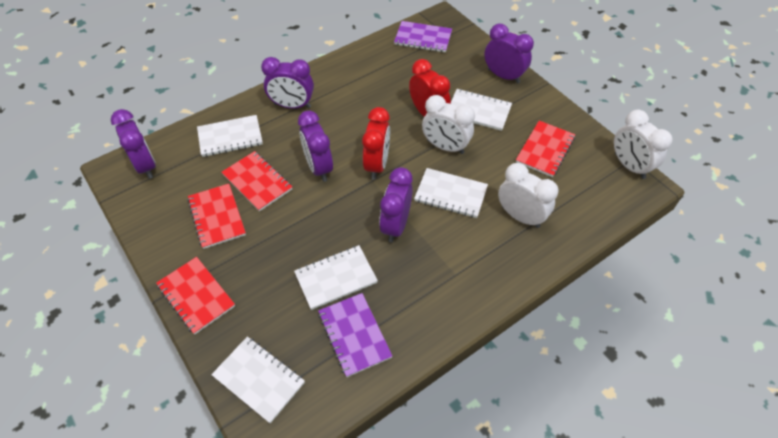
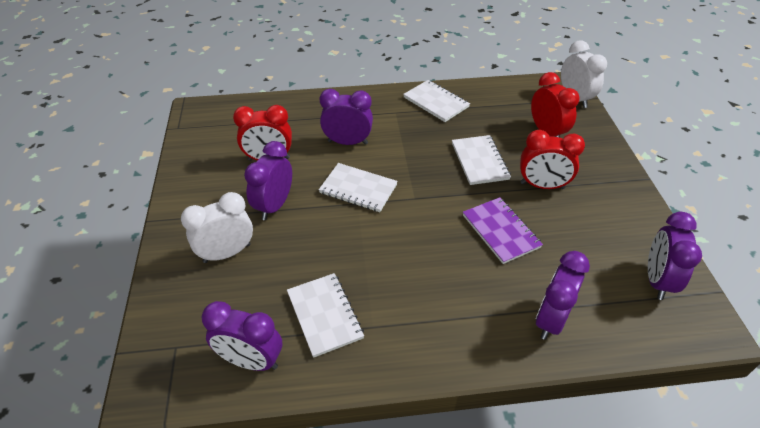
purple notebook: [318,293,392,377] [394,21,452,53] = 2 -> [463,197,543,264] = 1
red clock: [362,107,390,180] [409,59,451,117] = 2 -> [233,105,292,161] [520,130,585,189] [531,72,580,138] = 3
red notebook: [156,257,235,335] [187,184,246,249] [222,151,292,212] [516,121,575,177] = 4 -> none = 0
white clock: [422,95,475,154] [498,163,558,228] [614,110,672,179] = 3 -> [181,192,253,263] [561,41,607,108] = 2
white notebook: [197,115,263,157] [211,336,305,423] [294,245,378,310] [414,168,488,218] [451,89,512,131] = 5 -> [287,273,364,358] [319,163,398,212] [403,80,470,122] [452,135,511,185] = 4

